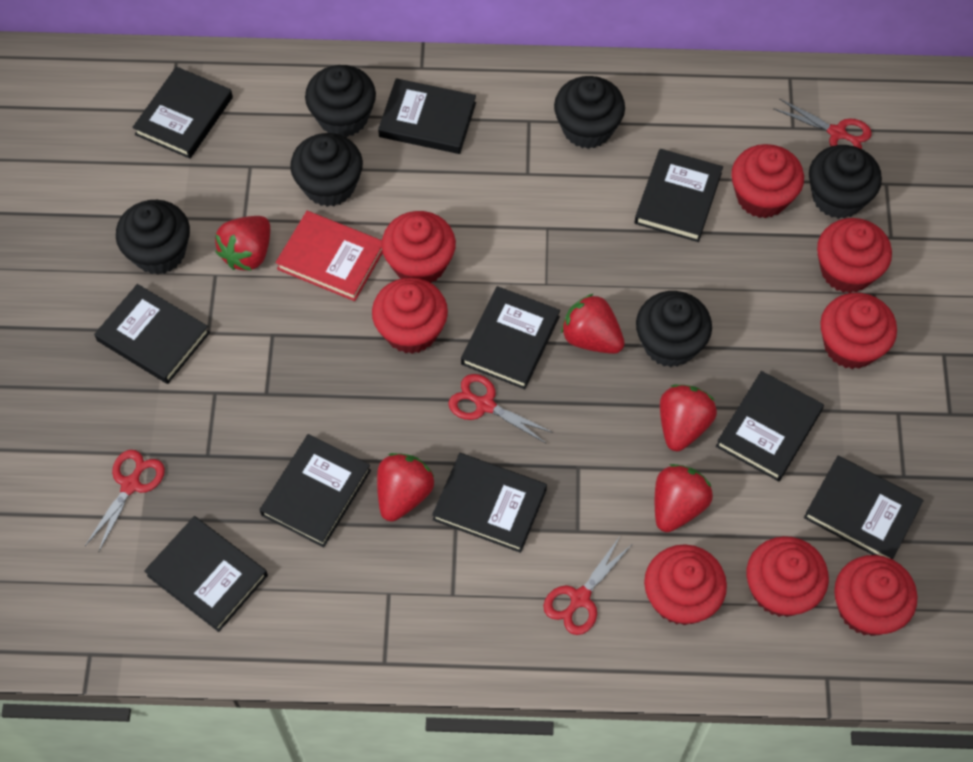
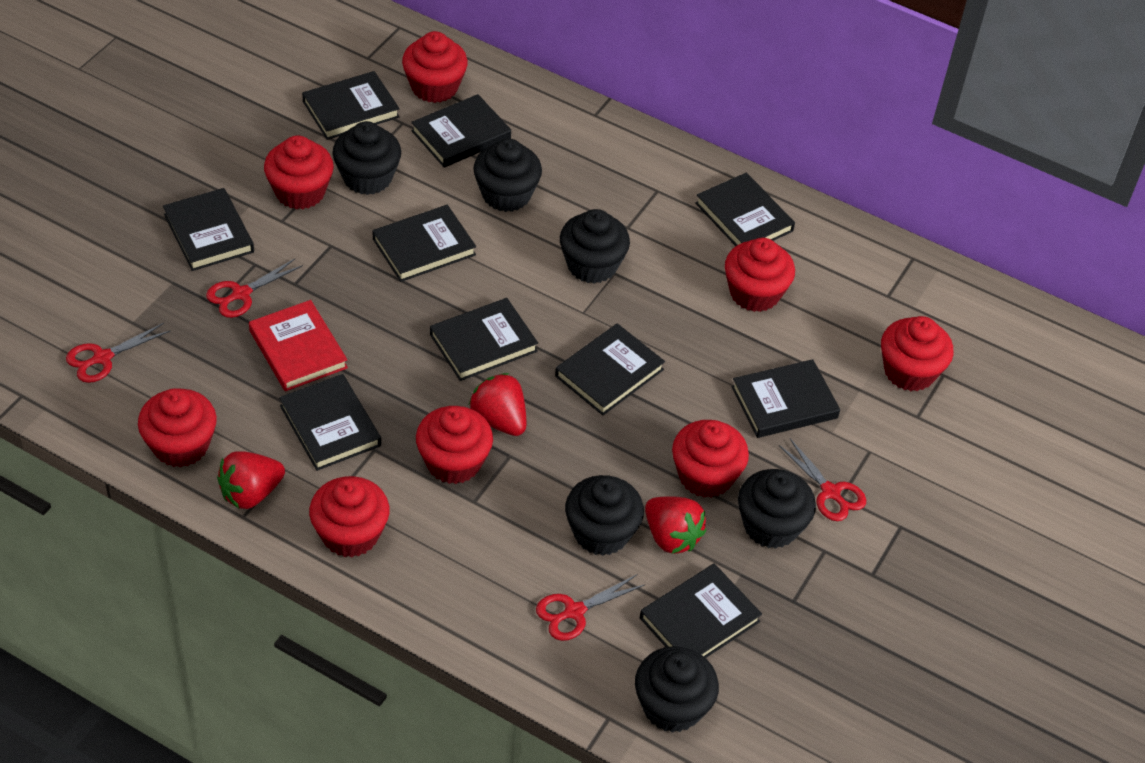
red strawberry: [215,216,270,271] [377,453,434,522] [561,293,625,354] [655,464,713,532] [660,385,717,451] = 5 -> [217,451,285,509] [469,373,526,436] [645,496,706,554] = 3

